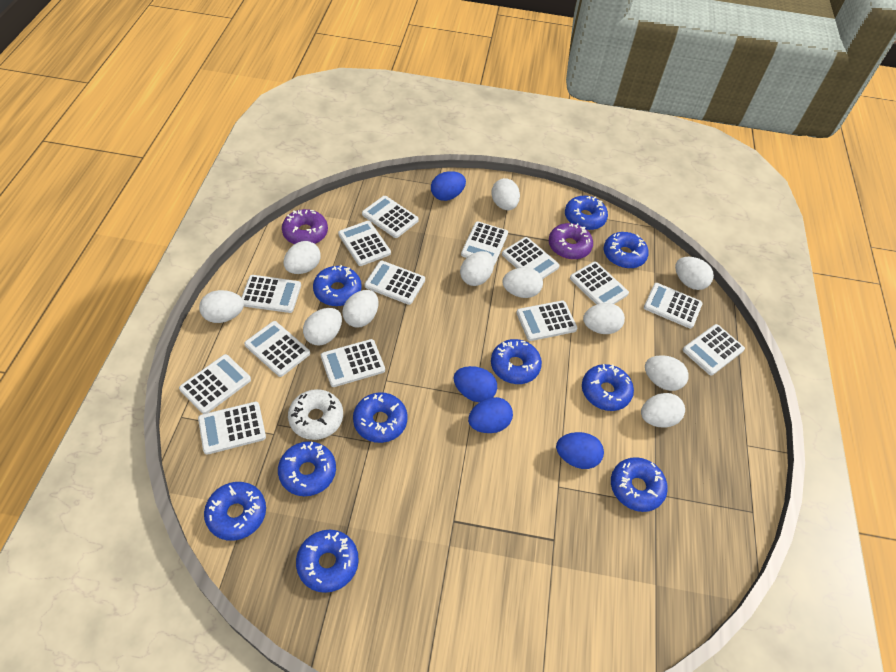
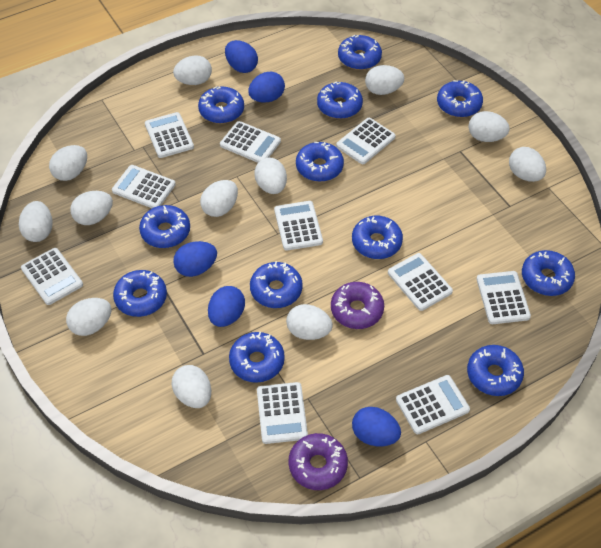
blue donut: [204,482,266,541] [278,441,336,496] [296,530,359,593] [313,265,362,306] [353,392,408,443] [491,339,542,384] [565,196,608,230] [582,364,634,411] [604,232,649,268] [611,457,668,512] = 10 -> [113,270,167,317] [139,205,190,248] [198,86,244,124] [229,332,285,383] [250,261,303,308] [296,142,344,182] [317,81,363,119] [338,35,382,70] [352,216,403,259] [437,80,483,117] [467,345,524,396] [522,250,575,296] = 12
blue egg: [431,171,466,201] [454,366,497,402] [468,397,513,433] [556,432,604,469] = 4 -> [173,241,217,277] [208,286,245,327] [225,40,258,73] [248,71,285,103] [352,407,401,446] = 5
white calculator: [179,354,251,414] [198,402,266,455] [241,275,301,313] [244,321,310,377] [321,339,385,387] [338,221,391,266] [362,196,419,238] [365,261,425,305] [461,221,508,265] [502,237,560,279] [516,301,577,341] [570,262,629,305] [644,283,703,329] [683,324,745,375] = 14 -> [21,248,83,305] [112,165,176,208] [145,112,194,158] [220,121,281,163] [257,382,308,444] [274,201,323,251] [336,118,396,164] [388,253,453,311] [396,375,470,434] [476,271,531,324] = 10
white donut: [288,389,343,440] = 1 -> none = 0
white egg: [199,290,244,323] [283,241,321,274] [303,308,342,346] [342,290,379,327] [460,251,494,286] [491,178,520,210] [502,267,543,298] [583,303,625,334] [641,393,685,427] [645,355,689,391] [675,257,714,290] = 11 -> [19,201,53,242] [49,145,87,181] [66,298,112,336] [70,191,113,225] [172,365,211,408] [173,55,212,85] [200,180,238,217] [254,158,287,194] [286,304,333,340] [365,65,404,95] [469,111,510,142] [509,147,546,182] = 12

